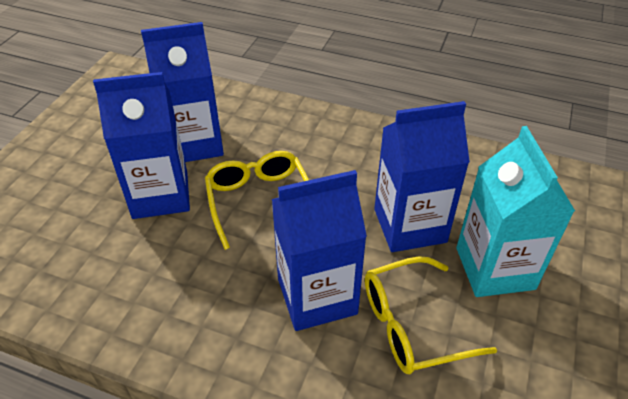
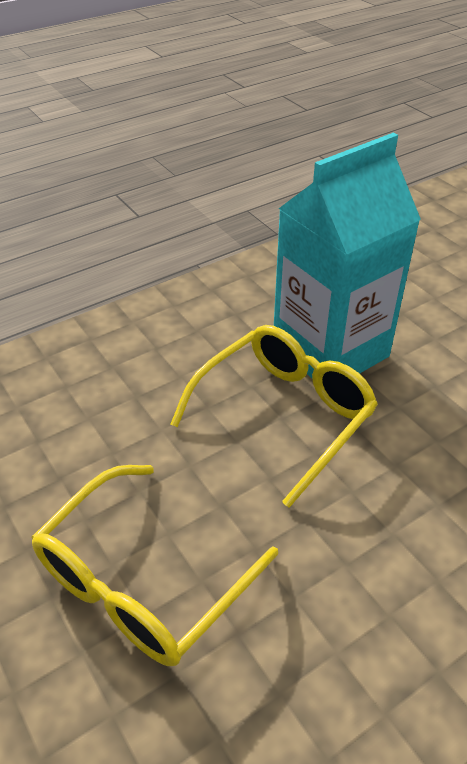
blue carton: [93,72,190,219] [141,22,224,162] [272,170,367,331] [374,101,470,252] = 4 -> none = 0

